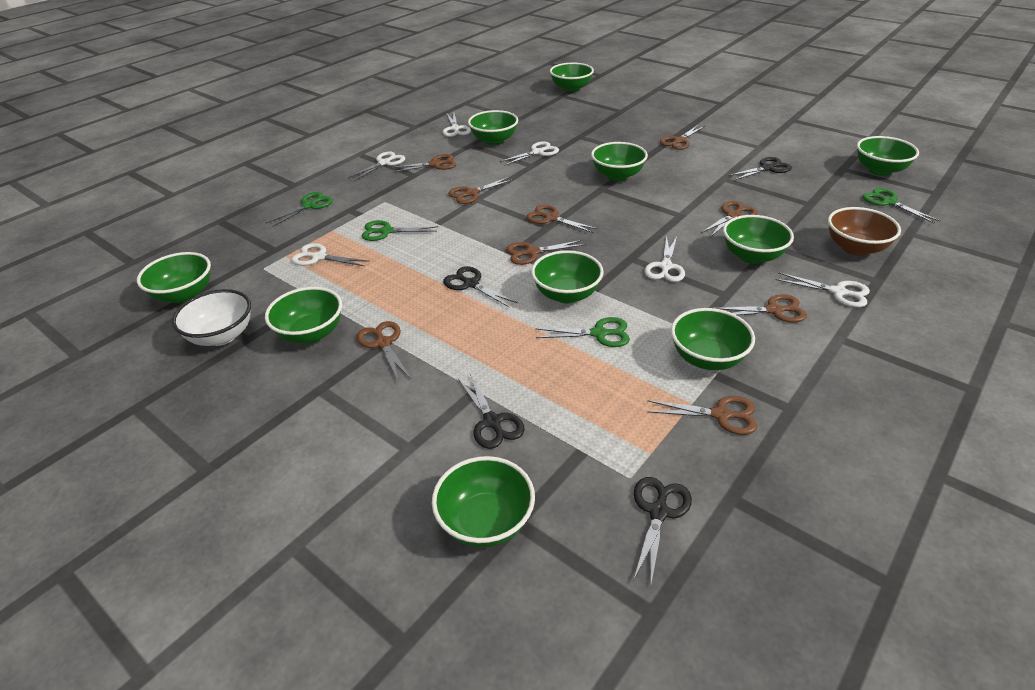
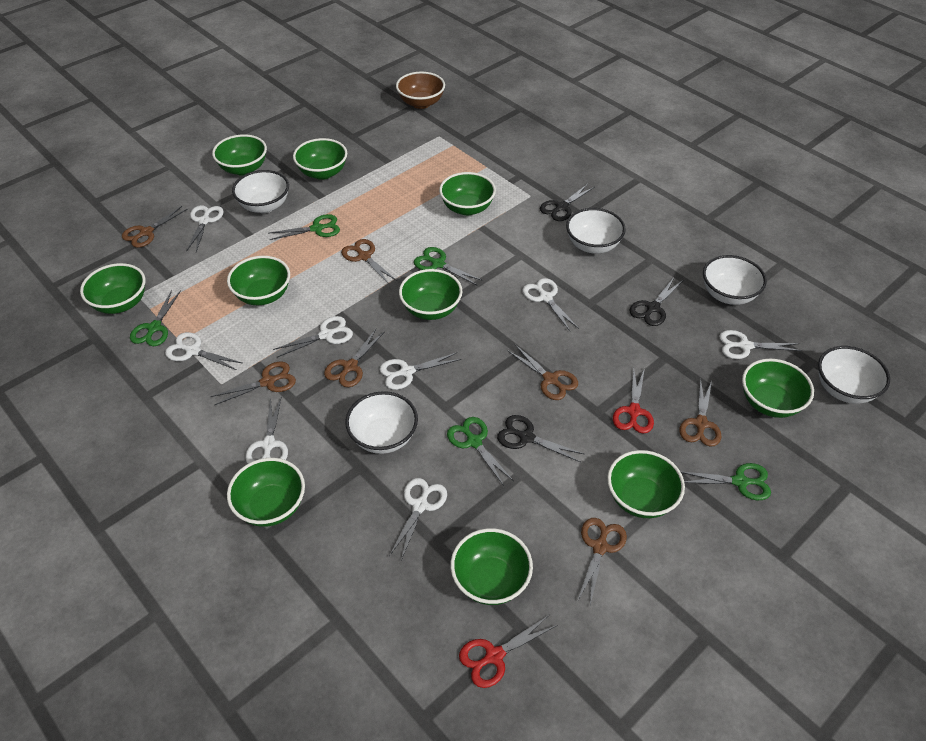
black scissors: [443,266,518,308] [458,374,525,449] [633,477,692,583] [728,157,792,180] = 4 -> [497,415,584,462] [540,184,595,221] [629,276,683,326] = 3
brown scissors: [357,321,411,383] [390,154,456,173] [448,177,514,204] [506,240,586,265] [526,205,598,233] [647,396,757,435] [660,125,705,150] [701,201,758,237] [715,294,807,323] = 9 -> [122,206,188,248] [211,362,296,405] [324,329,385,387] [341,239,397,284] [507,345,578,400] [577,518,627,605] [679,378,722,447] = 7
green scissors: [266,192,333,227] [362,220,438,241] [536,317,630,347] [862,188,940,224] = 4 -> [130,290,181,346] [270,214,340,240] [414,247,483,285] [447,417,514,486] [681,463,771,500] = 5
red scissors: none = 0 -> [459,615,558,688] [613,368,654,434] = 2
white bowl: [172,289,251,346] = 1 -> [232,170,289,213] [345,391,418,454] [566,208,626,254] [703,255,767,305] [818,346,890,404] = 5
white scissors: [291,243,370,266] [348,151,405,181] [443,113,471,137] [499,141,559,166] [645,236,685,282] [776,272,870,307] = 6 -> [165,332,242,370] [186,205,224,252] [245,396,288,464] [273,316,353,357] [380,353,461,390] [389,478,447,560] [522,278,579,331] [719,330,802,359] = 8

